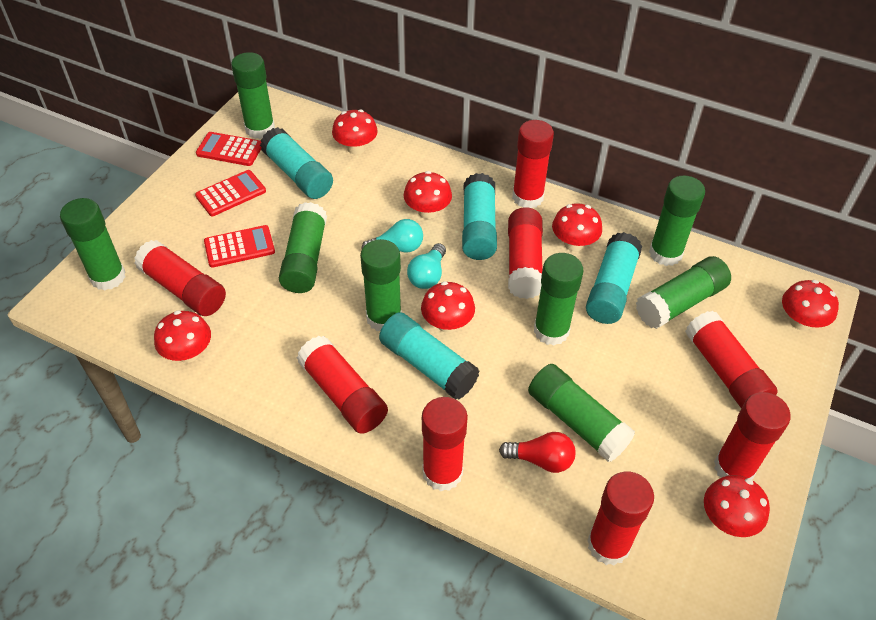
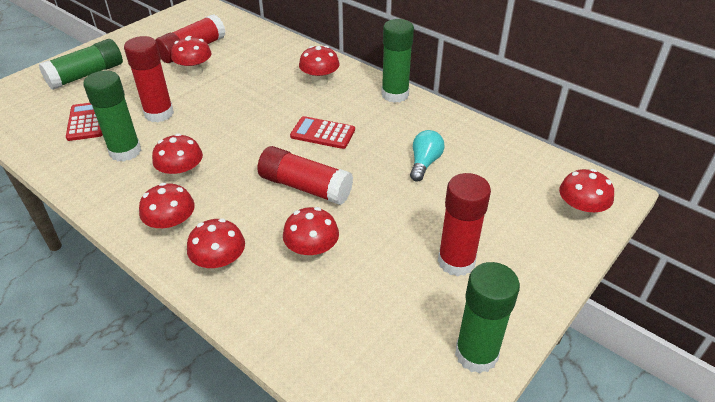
green glue stick: [60,198,125,290] [231,52,275,139] [279,202,327,293] [360,239,402,331] [528,364,635,462] [534,253,583,345] [636,256,731,329] [649,176,705,266] = 8 -> [39,39,123,90] [83,71,141,162] [381,19,414,103] [455,262,520,373] = 4
red calculator: [195,170,266,216] [196,132,261,166] [204,225,275,268] = 3 -> [66,103,103,141] [290,116,355,149] = 2
red glue stick: [134,240,226,316] [297,336,388,434] [422,397,468,491] [508,207,543,299] [512,120,554,208] [587,472,654,566] [685,311,778,408] [714,392,791,480] = 8 -> [124,36,174,122] [155,14,226,63] [258,146,353,205] [438,173,491,276] = 4
red light bulb: [499,432,576,473] = 1 -> none = 0
turquoise glue stick: [260,127,333,199] [379,312,479,400] [462,173,497,260] [586,232,642,324] = 4 -> none = 0
turquoise light bulb: [362,219,423,253] [407,243,446,289] = 2 -> [410,130,444,181] = 1

